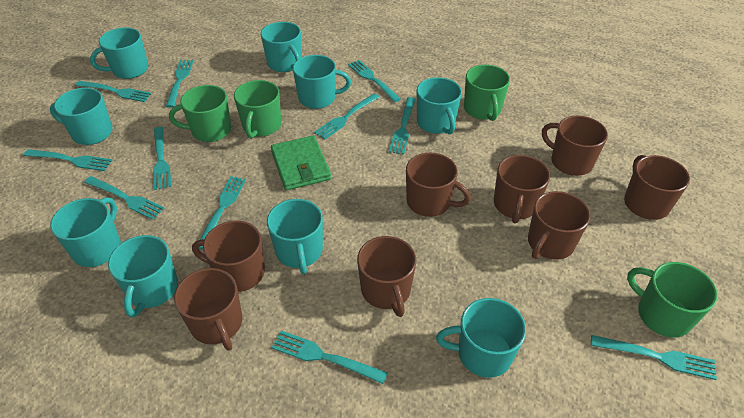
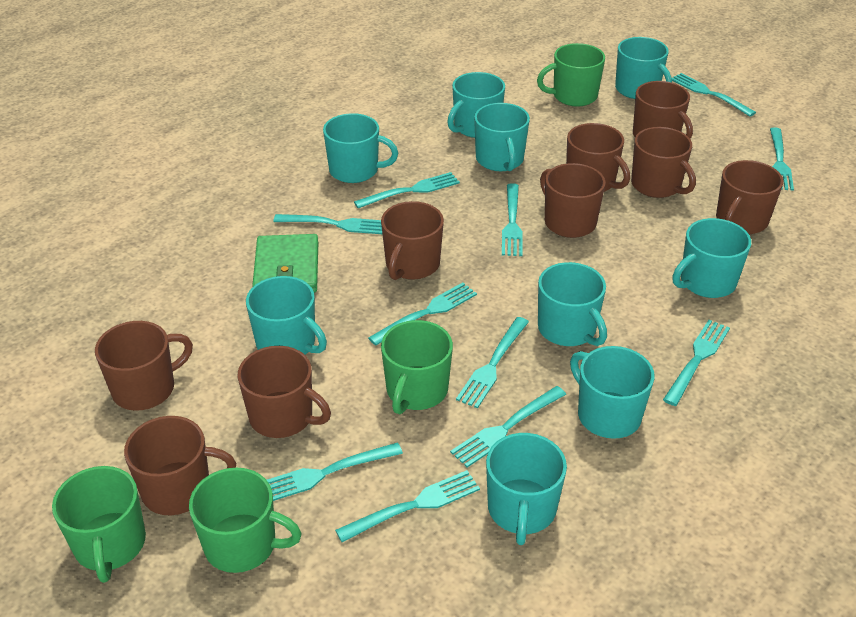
brown mug: [174,268,242,351] [192,220,265,292] [357,236,416,317] [406,153,471,217] [494,155,550,223] [528,191,591,260] [542,116,608,176] [624,155,690,220] = 8 -> [95,321,193,411] [124,416,236,515] [237,346,331,438] [381,201,444,280] [540,163,606,238] [566,123,630,192] [631,127,696,198] [633,81,693,139] [716,160,783,234] = 9

